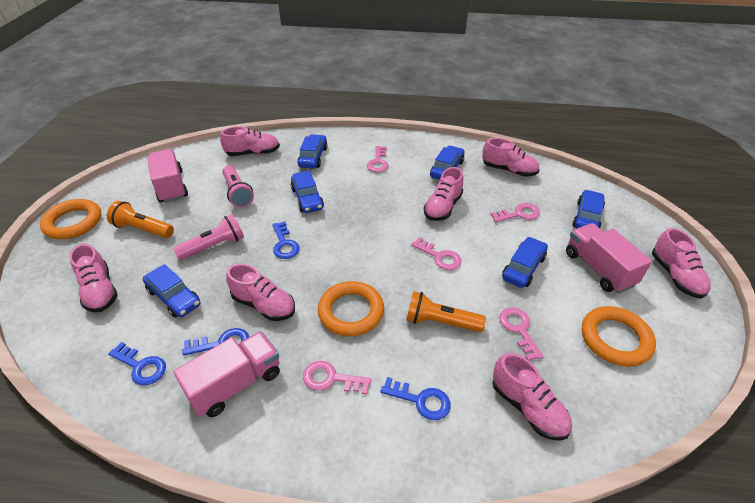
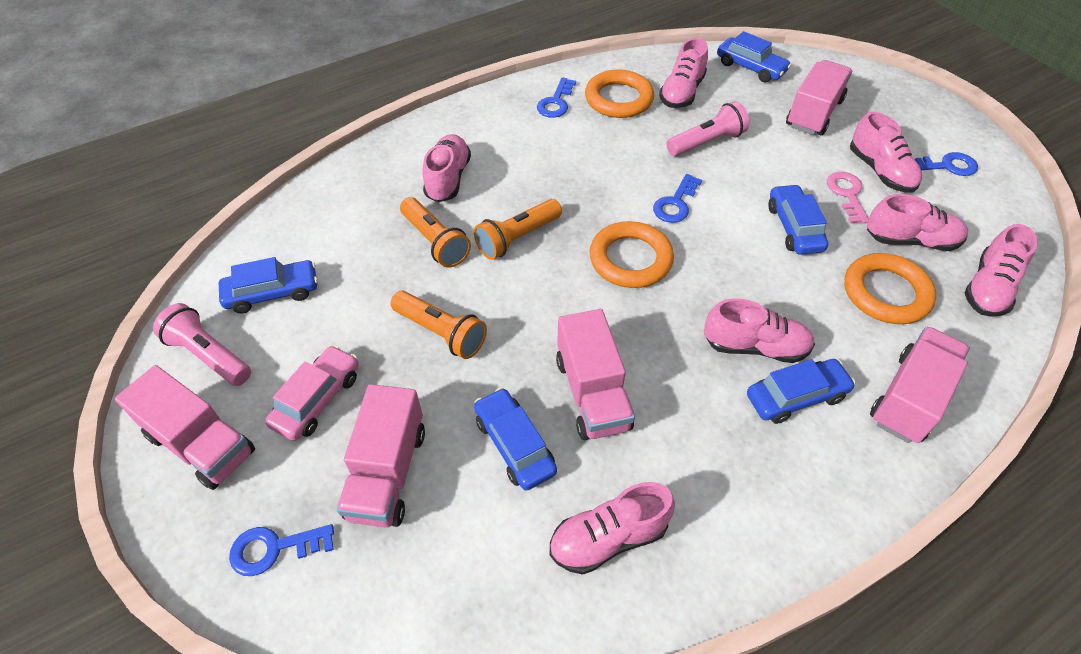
blue car: [143,264,200,317] [291,170,324,213] [297,134,328,169] [430,146,465,180] [502,237,548,288] [573,190,605,229] = 6 -> [219,257,318,314] [474,388,557,491] [717,31,791,82] [747,359,856,424] [768,184,828,255] = 5
orange flashlight: [107,201,174,238] [406,291,486,332] = 2 -> [391,291,487,359] [400,197,471,268] [474,199,562,260] = 3
pink car: none = 0 -> [265,345,358,441] = 1
pink key: [303,361,371,395] [367,146,388,173] [411,237,462,270] [490,203,540,222] [499,307,544,361] = 5 -> [827,172,869,223] = 1
pink truck: [147,149,188,203] [173,331,280,417] [566,223,652,293] = 3 -> [115,365,255,490] [337,384,425,527] [556,309,635,440] [786,60,852,135] [870,327,970,443] = 5

